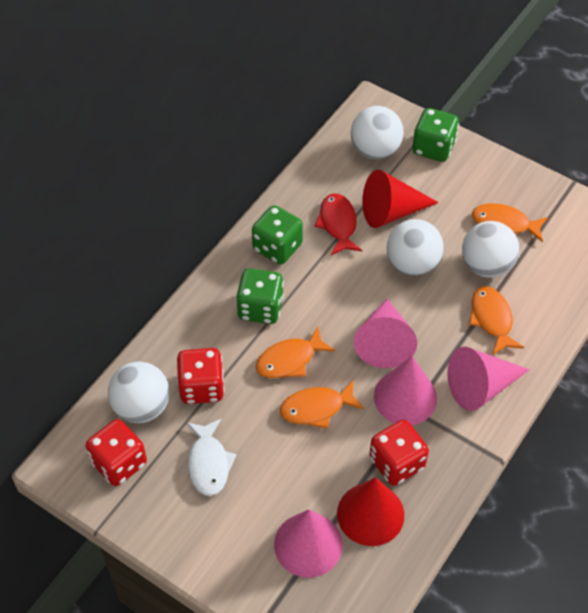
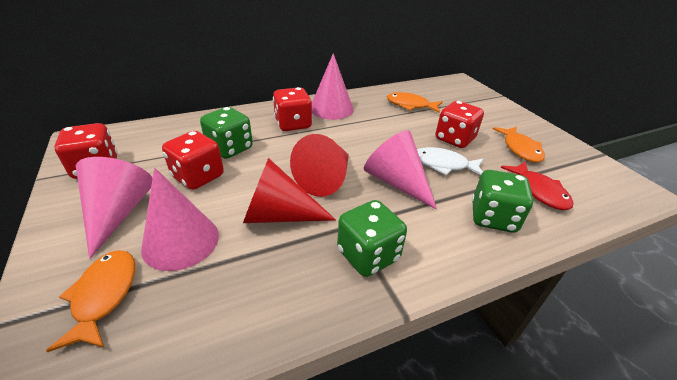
orange fish: [256,326,335,378] [280,379,364,429] [469,287,524,355] [472,203,548,242] = 4 -> [46,250,135,353] [387,92,443,113] [493,127,545,163] = 3
red dice: [86,419,147,486] [177,348,225,404] [369,420,429,486] = 3 -> [54,123,118,179] [162,131,224,190] [273,87,312,131] [436,101,484,148] = 4
white ball: [108,361,170,423] [351,106,404,159] [387,219,444,276] [462,221,519,278] = 4 -> none = 0

